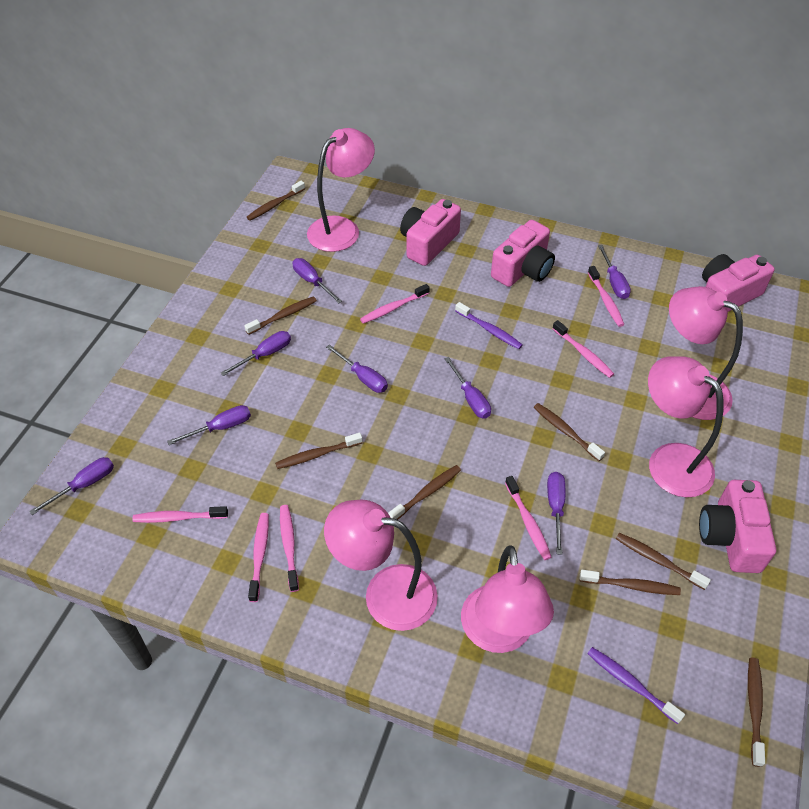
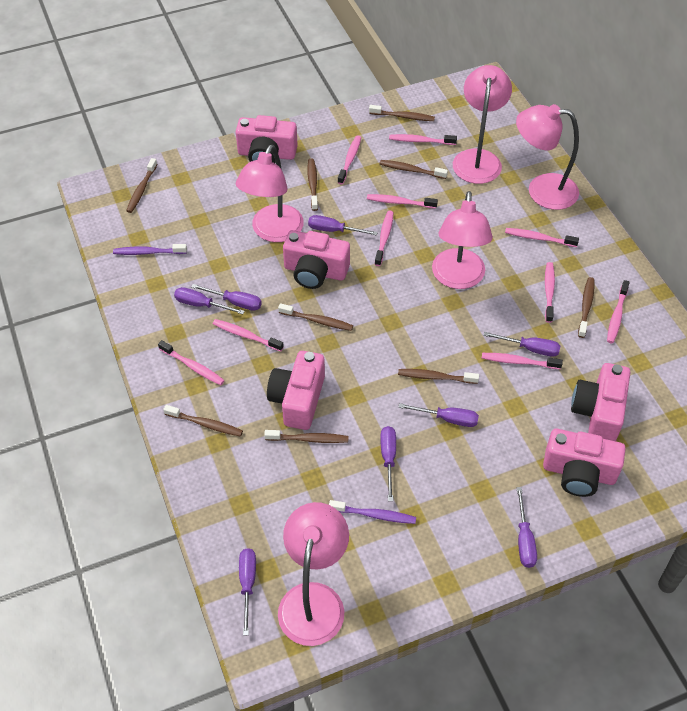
brown toothbrush: [244,296,317,335] [247,181,305,221] [275,433,362,469] [388,465,461,520] [534,403,605,461] [580,570,681,595] [616,533,711,590] [748,658,765,767] = 8 -> [126,158,157,213] [163,405,243,437] [264,430,349,443] [278,303,353,331] [307,159,318,211] [369,105,435,121] [380,160,448,179] [398,369,479,384] [578,277,594,338] = 9
pink camera: [400,199,461,266] [491,220,555,287] [699,480,776,573] [702,254,775,312] = 4 -> [235,115,298,163] [267,351,325,430] [283,230,350,289] [543,429,626,497] [571,363,630,441] = 5
pink toothbrush: [132,506,228,523] [248,513,269,602] [280,505,299,592] [360,284,430,324] [505,476,552,560] [552,320,614,378] [588,266,625,327] = 7 -> [158,340,225,385] [213,319,284,352] [337,135,361,184] [367,194,438,209] [374,211,394,266] [389,134,457,145] [482,353,563,369] [505,228,579,247] [545,262,555,323] [607,280,630,343] = 10

